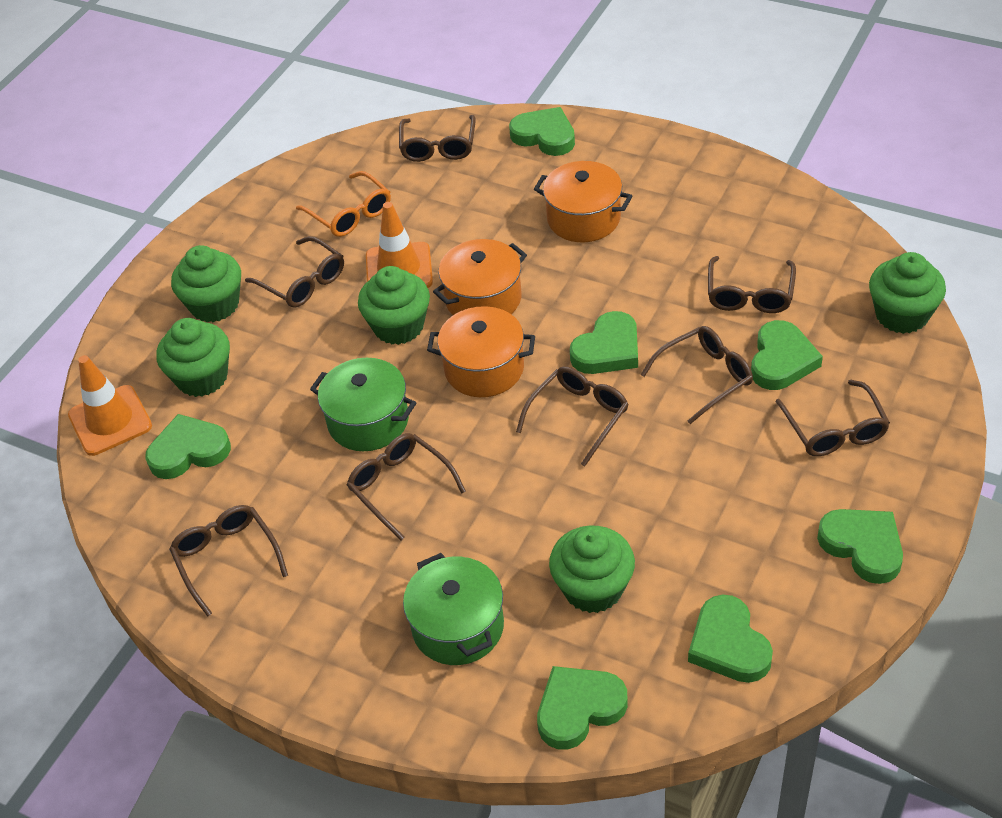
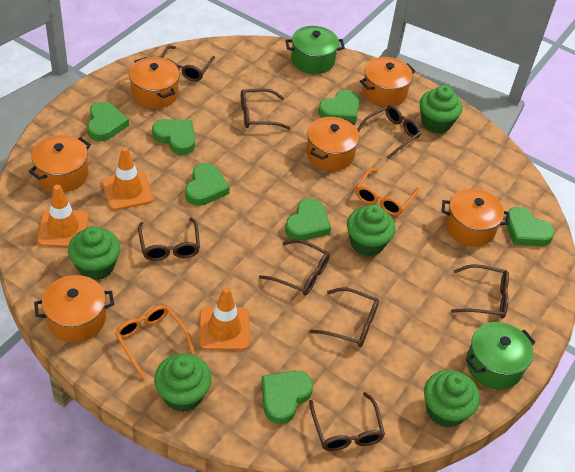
orange glasses: [296,171,391,237] = 1 -> [115,305,195,379] [356,168,419,216] = 2
orange pot: [427,306,535,397] [433,239,527,315] [534,161,632,242] = 3 -> [29,135,91,192] [34,275,114,343] [129,57,180,109] [306,117,359,171] [360,57,416,107] [442,188,510,247] = 6
orange traffic cone: [68,355,152,456] [366,202,433,288] = 2 -> [37,185,89,247] [102,147,154,210] [199,287,250,350] = 3

